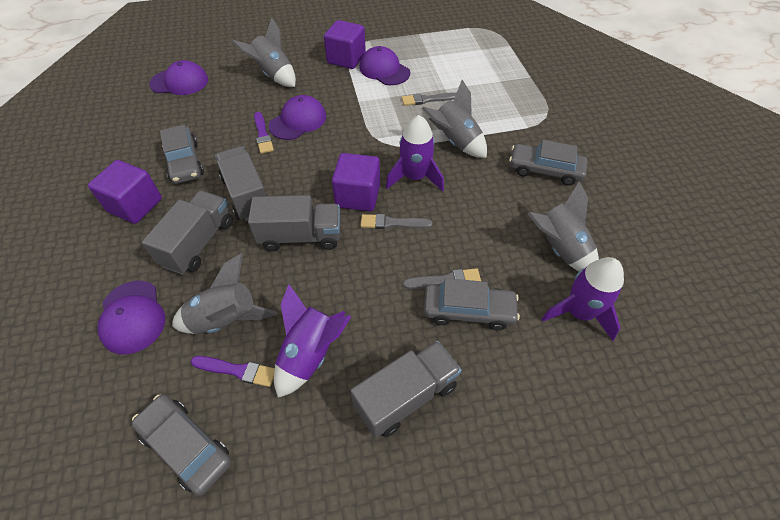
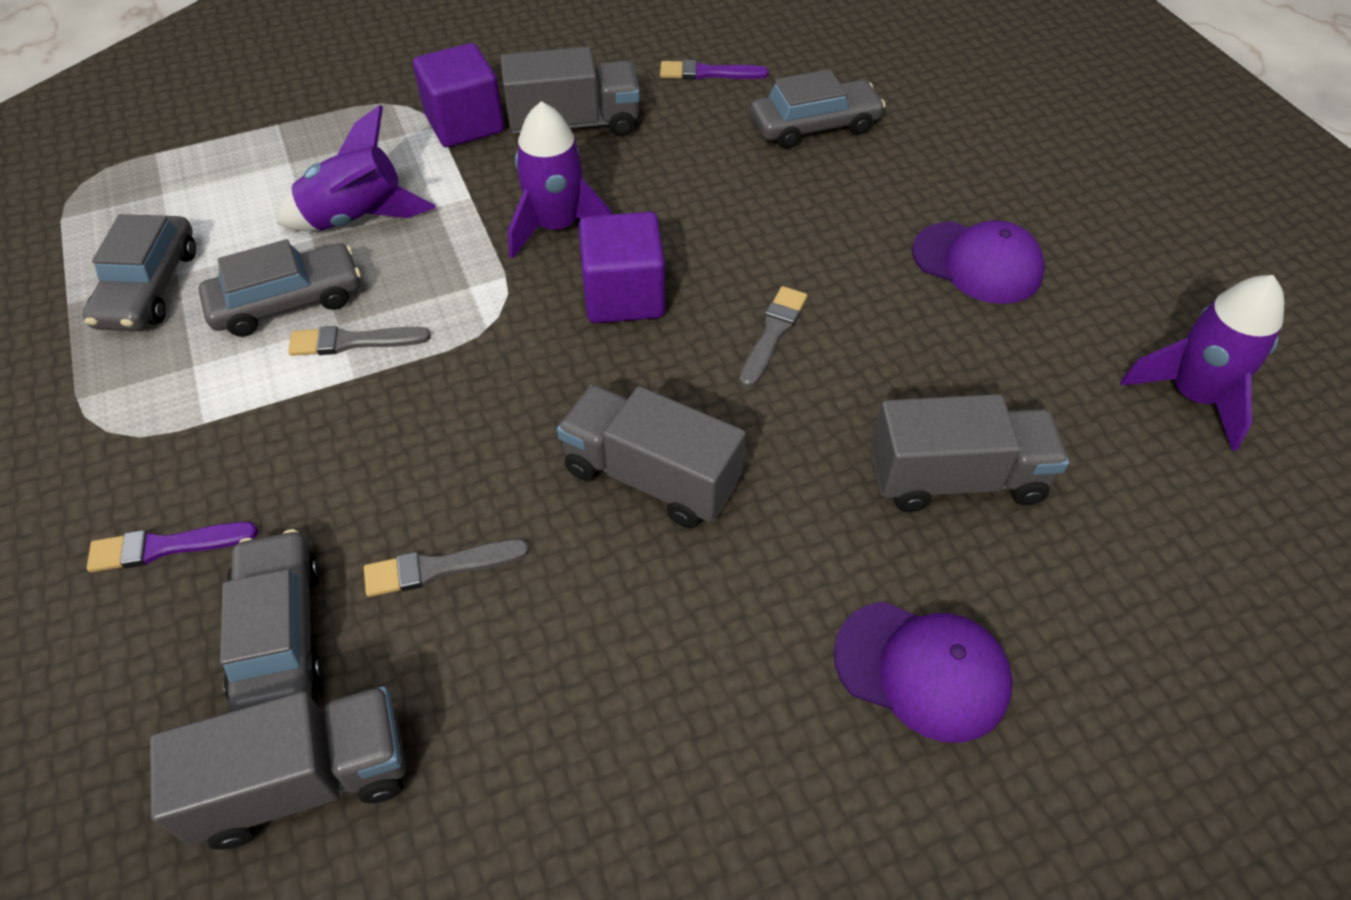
grey rocket: [172,253,278,334] [231,17,296,87] [422,80,487,158] [527,181,599,272] = 4 -> none = 0
purple cap: [97,281,165,354] [149,60,208,95] [269,95,326,140] [359,46,410,85] = 4 -> [834,602,1013,743] [912,220,1045,304] = 2
purple cube: [88,160,162,224] [324,20,366,69] [332,153,380,211] = 3 -> [413,43,504,147] [578,212,665,323] = 2

